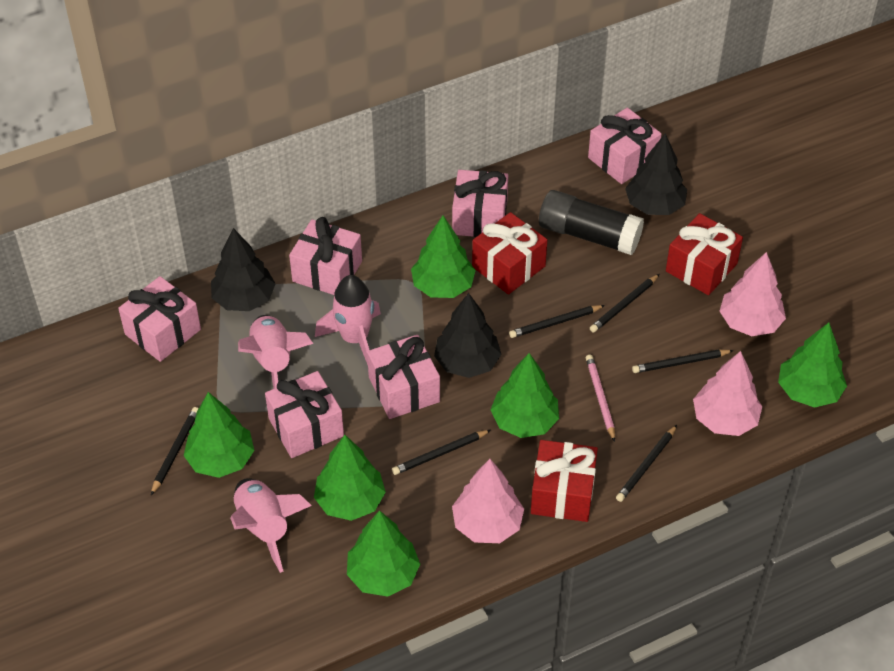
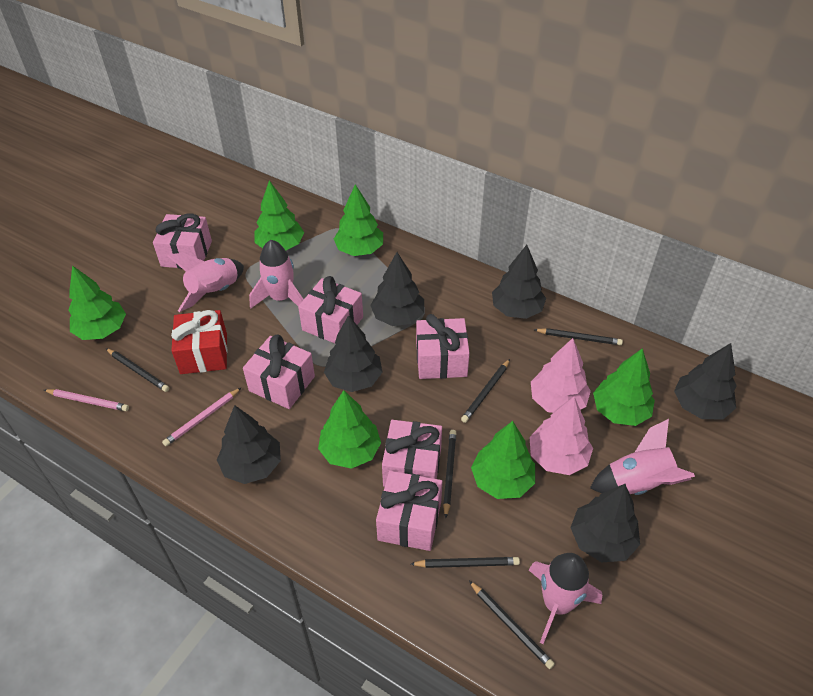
black glue stick: [539,190,644,255] = 1 -> none = 0
black tree: [211,228,276,311] [434,293,501,378] [625,133,687,215] = 3 -> [217,405,281,484] [324,315,383,392] [370,252,424,326] [492,245,546,319] [570,484,640,562] [674,343,737,419] = 6
pink pencil: [586,355,615,442] = 1 -> [44,389,129,411] [162,388,241,446] = 2
pink rocket: [230,478,312,573] [238,315,313,389] [315,275,381,365] = 3 -> [167,253,244,312] [249,240,304,308] [529,553,602,644] [590,419,695,495] = 4
pink tree: [452,459,524,543] [693,351,762,436] [720,252,786,336] = 3 -> [529,397,593,475] [531,338,591,413] = 2
red gift: [472,212,547,294] [531,440,598,522] [666,213,743,295] = 3 -> [171,310,227,374] = 1

